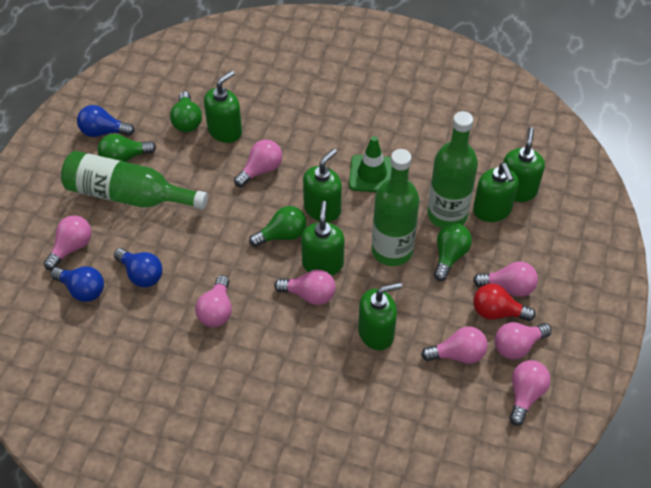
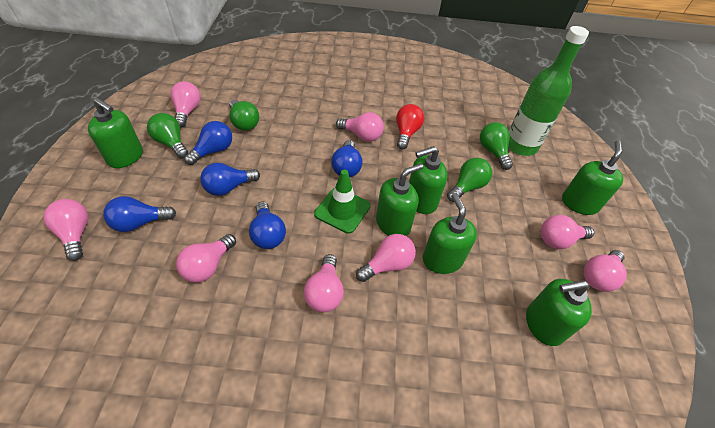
blue light bulb: [51,266,104,302] [77,105,135,137] [114,248,163,287] = 3 -> [103,196,176,232] [184,121,232,165] [200,163,260,196] [249,201,286,249] [331,140,362,177] = 5
green bottle: [61,151,208,210] [372,149,420,266] [427,111,478,228] = 3 -> [508,26,589,156] = 1

